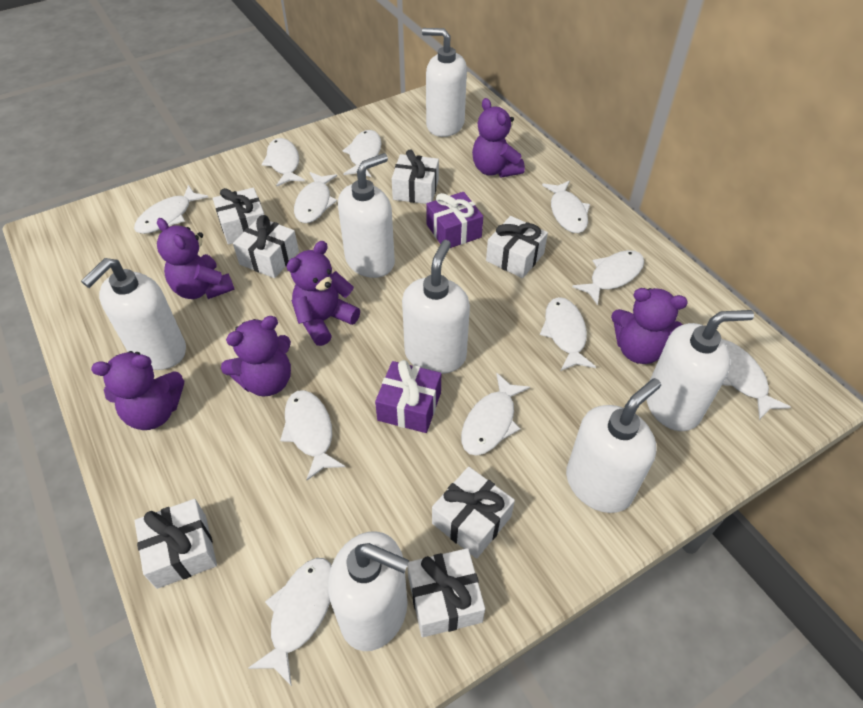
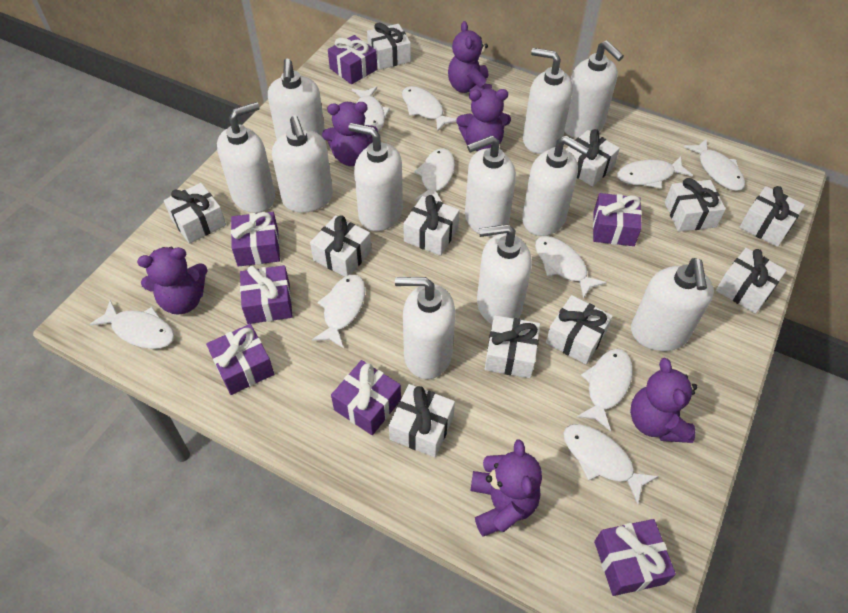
purple gift: [375,360,441,433] [426,192,483,248] = 2 -> [206,324,274,395] [231,212,280,266] [240,265,293,324] [328,35,377,84] [331,360,401,435] [593,193,642,246] [594,519,676,596] = 7
white fish: [134,185,208,234] [248,558,331,686] [262,138,305,186] [280,390,345,480] [294,172,337,223] [342,130,381,177] [461,373,530,456] [540,297,596,371] [542,181,590,233] [572,250,644,305] [722,340,791,420] = 11 -> [89,300,175,349] [312,275,365,348] [352,86,390,132] [402,86,457,132] [414,148,455,202] [535,236,607,299] [563,424,658,504] [576,349,633,432] [617,156,693,189] [684,138,745,191] = 10
white gift: [135,499,217,589] [213,188,264,245] [233,215,299,278] [392,149,439,204] [407,548,485,637] [432,467,515,559] [486,216,548,278] = 7 -> [164,183,226,244] [310,215,372,277] [367,23,411,70] [389,384,455,457] [403,195,460,256] [485,315,540,378] [546,295,613,364] [565,129,620,187] [665,178,726,232] [716,248,787,314] [739,186,805,247] = 11
white soap dispenser: [81,258,186,370] [328,531,409,651] [338,153,395,278] [402,240,470,374] [422,28,467,137] [566,378,661,513] [646,310,754,431] = 7 -> [217,102,275,213] [268,59,326,141] [272,116,333,213] [349,123,403,231] [395,277,455,379] [465,135,516,237] [477,224,532,324] [522,135,590,236] [523,48,573,154] [564,40,624,138] [631,258,714,351] = 11

